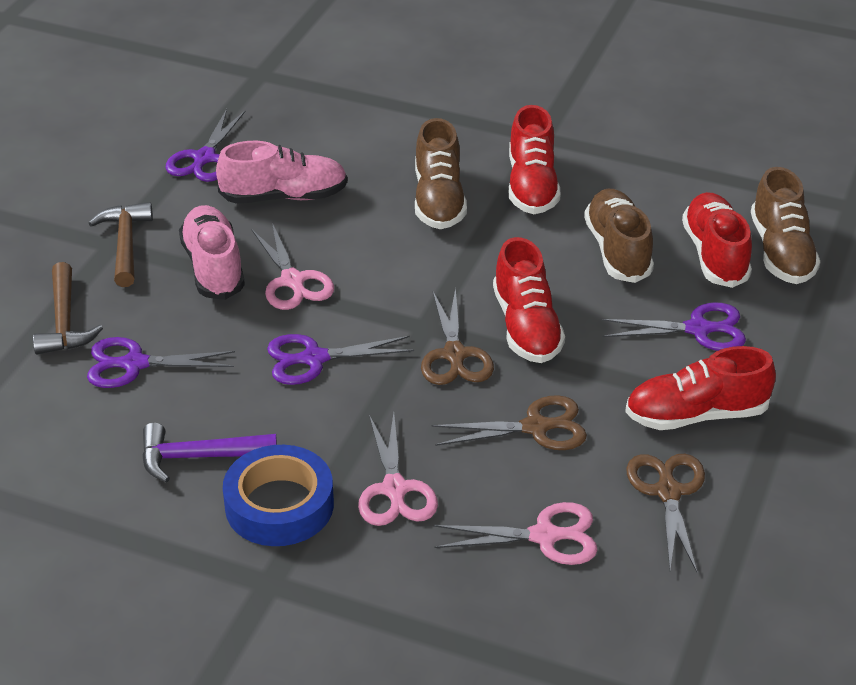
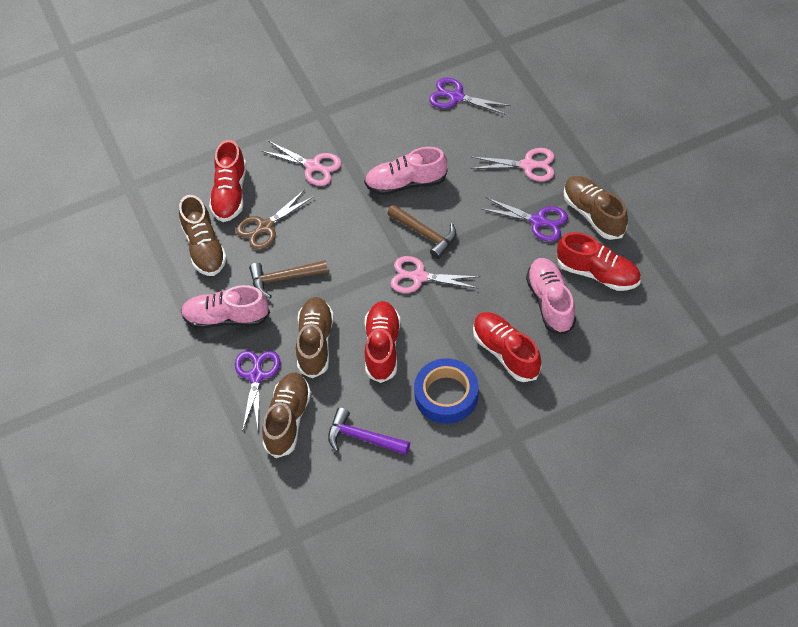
brown scissors: [421,288,494,385] [432,395,587,450] [626,454,705,572] = 3 -> [236,189,314,250] = 1
brown shoe: [415,118,467,229] [584,189,654,283] [751,167,820,284] = 3 -> [179,195,227,276] [262,372,311,458] [296,297,334,378] [564,176,628,240] = 4
pink shoe: [179,205,245,300] [216,141,348,204] = 2 -> [181,285,270,329] [364,147,447,195] [526,258,576,335] = 3
purple scissors: [87,337,235,388] [166,109,246,182] [267,334,414,385] [601,302,746,351] = 4 -> [235,350,280,432] [429,78,511,115] [482,198,568,242] = 3

